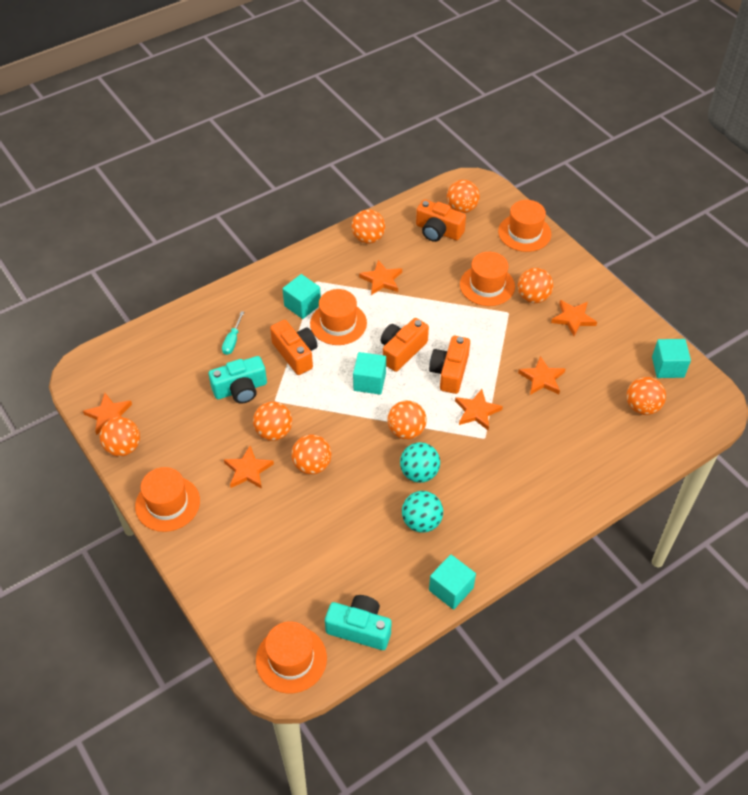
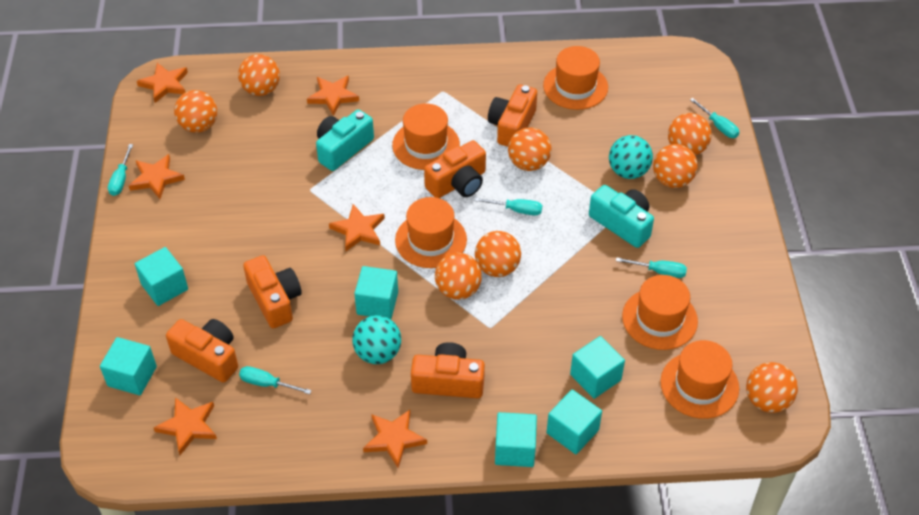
orange camera: [270,320,317,375] [381,318,429,372] [416,199,466,242] [429,336,470,394] = 4 -> [166,319,238,383] [243,255,302,328] [411,342,485,398] [424,140,486,198] [488,84,537,147] = 5
turquoise cube: [283,274,321,319] [353,352,386,395] [429,554,476,610] [652,339,691,378] = 4 -> [100,337,157,395] [135,247,188,306] [354,266,398,319] [495,412,537,467] [546,390,602,454] [570,336,625,399] = 6
turquoise screwdriver: [222,311,244,355] = 1 -> [108,144,133,196] [239,366,312,394] [475,198,542,215] [616,257,687,278] [690,98,739,138] = 5

